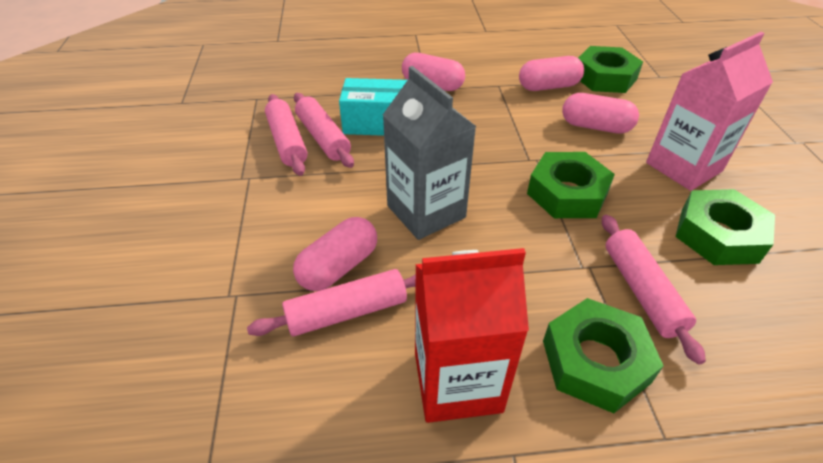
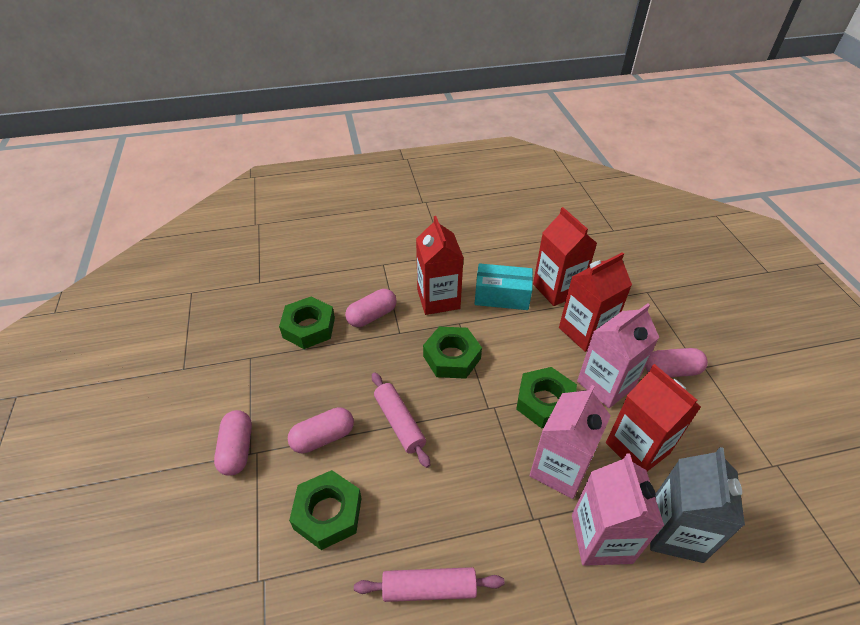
pink carton: [646,32,773,191] = 1 -> [530,385,611,499] [572,454,664,566] [577,303,659,408] = 3
pink rolling pin: [247,269,416,336] [265,94,308,176] [294,93,354,168] [602,215,706,365] = 4 -> [354,567,505,602] [372,372,430,468] = 2
red carton: [415,248,529,423] = 1 -> [416,216,464,315] [533,207,597,306] [559,252,632,352] [606,364,701,471] = 4

